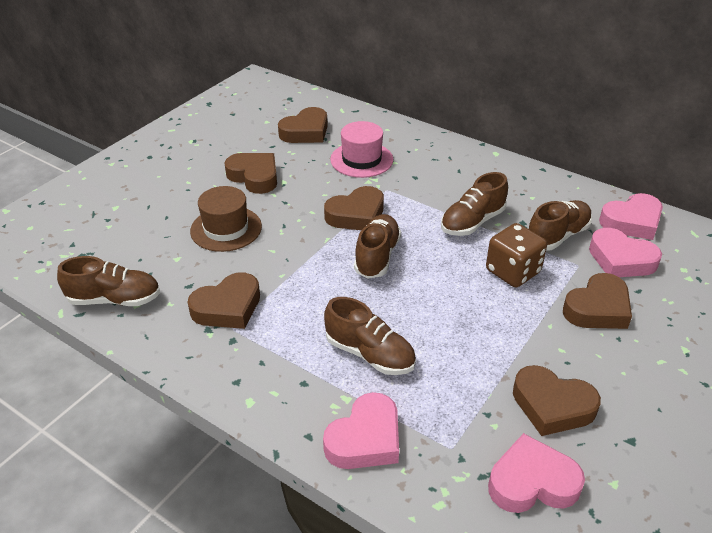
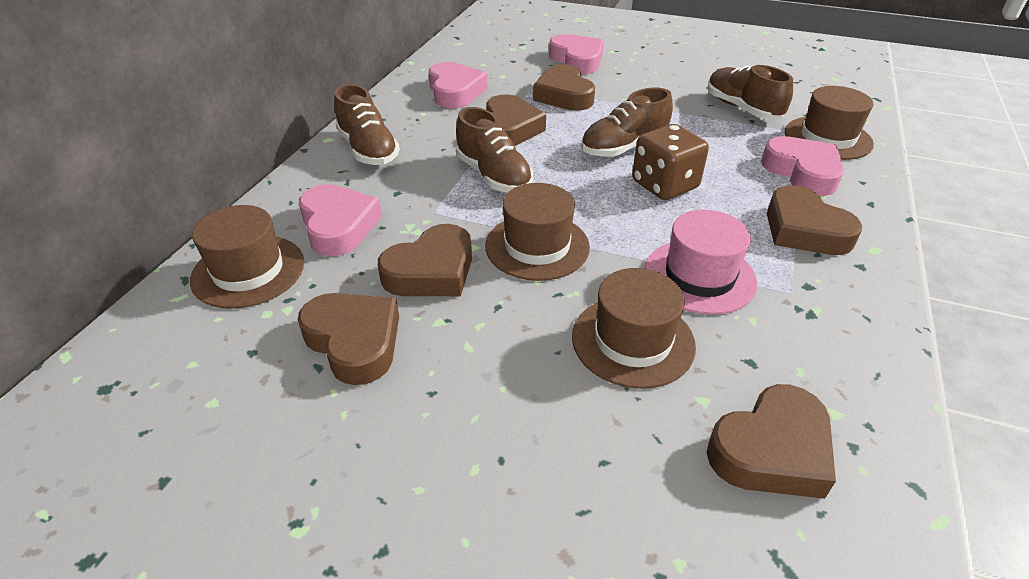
brown hat: [190,186,262,252] = 1 -> [190,205,304,309] [485,183,590,281] [572,268,696,389] [785,86,874,160] = 4
brown shoe: [57,256,160,306] [324,297,416,375] [354,214,401,279] [441,172,508,236] [529,200,592,251] = 5 -> [334,84,400,165] [456,107,533,192] [581,88,673,157] [707,64,793,119] = 4

